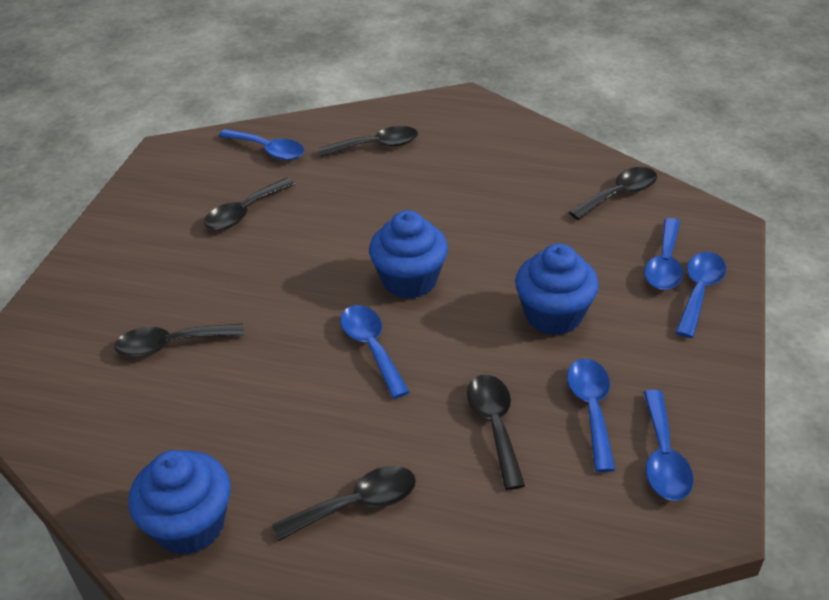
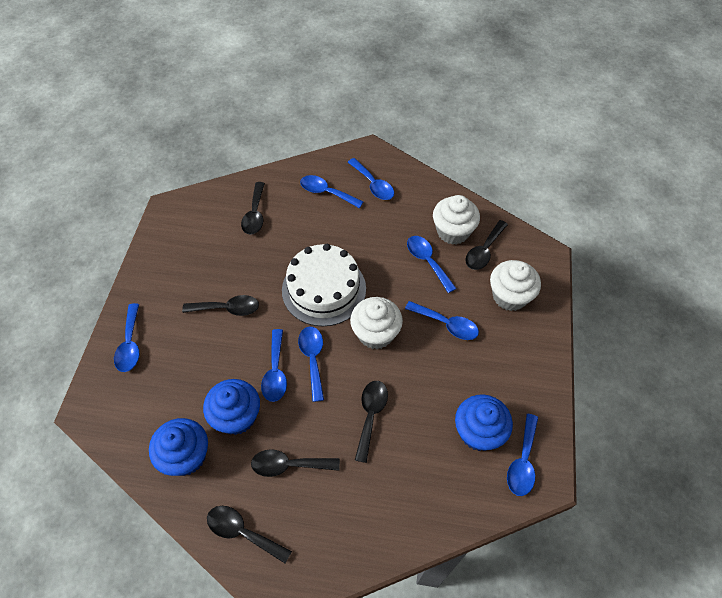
blue spoon: [219,129,304,160] [341,305,410,399] [567,359,615,472] [644,390,693,501] [645,218,683,290] [676,252,726,338] = 6 -> [114,303,139,372] [261,329,287,402] [298,327,324,402] [300,175,363,208] [348,158,394,200] [405,301,479,340] [407,236,457,293] [507,414,538,496] = 8
white cake: none = 0 -> [282,244,366,326] = 1
white cupcake: none = 0 -> [350,297,403,349] [433,195,480,245] [490,260,541,311] = 3

